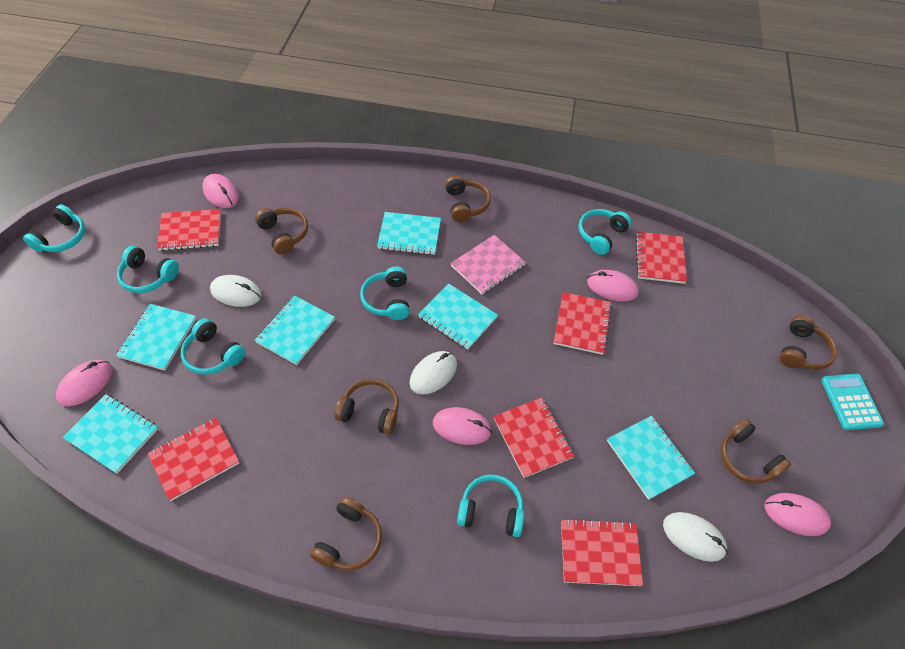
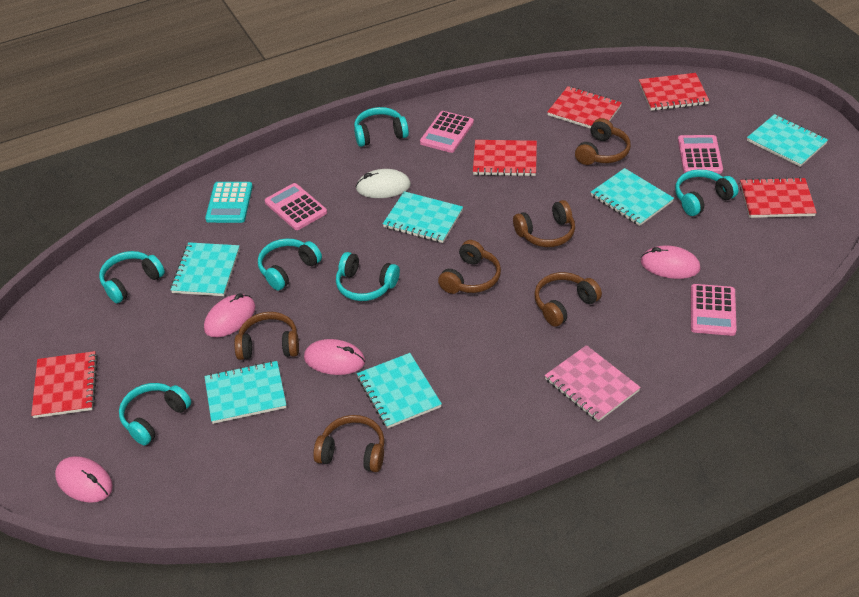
pink calculator: none = 0 -> [265,183,327,230] [420,111,474,153] [678,135,723,174] [691,284,737,336] = 4
pink mouse: [56,360,113,407] [202,174,239,208] [433,407,492,445] [587,270,638,302] [764,493,831,536] = 5 -> [55,456,113,503] [204,293,256,337] [304,339,365,375] [641,245,701,279] = 4
red notebook: [148,418,239,501] [157,209,221,251] [493,398,574,478] [553,292,612,355] [561,518,643,586] [635,232,687,284] = 6 -> [31,351,98,418] [473,140,537,176] [547,86,622,129] [639,73,709,111] [740,177,817,218] = 5
white mouse: [210,275,262,307] [409,351,457,395] [663,512,727,562] = 3 -> [356,169,411,198] = 1

